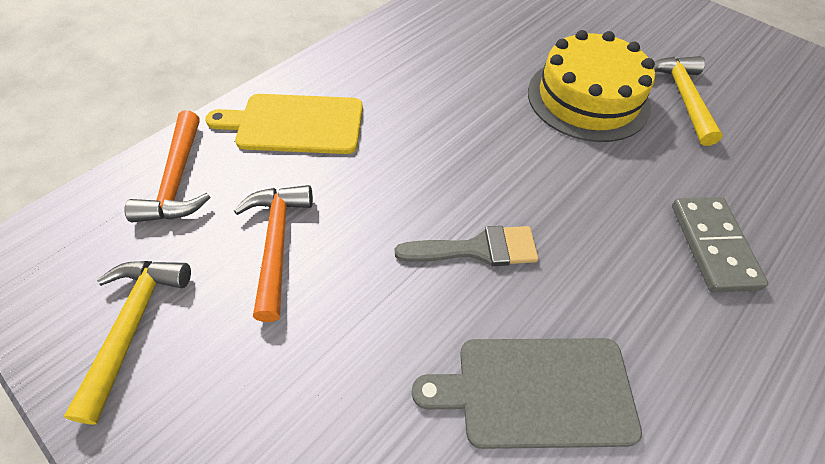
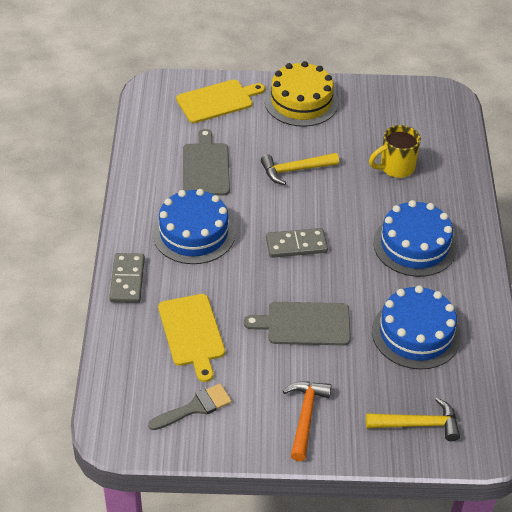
blue cake: none = 0 -> [153,189,235,264] [372,285,461,369] [373,200,457,277] = 3
grey cutting board: [412,338,642,449] = 1 -> [183,129,230,196] [244,302,351,346] = 2
grey domino: [672,197,768,292] = 1 -> [109,253,145,303] [266,228,328,258] = 2
orange hammer: [124,111,210,223] [234,185,313,322] = 2 -> [283,382,332,461] = 1
yellow cutting board: [205,94,363,154] = 1 -> [158,294,225,382] [176,80,265,123] = 2
yellow mug: none = 0 -> [369,125,421,178] = 1

